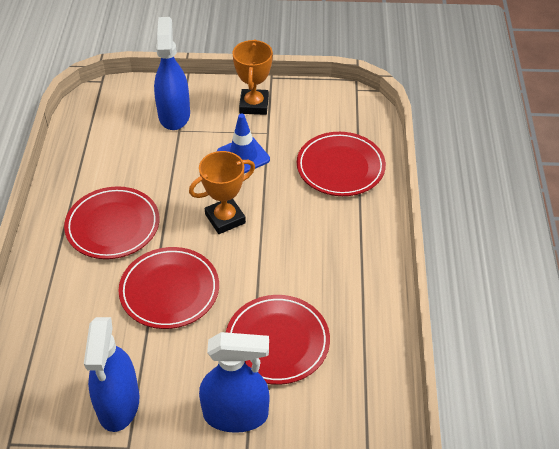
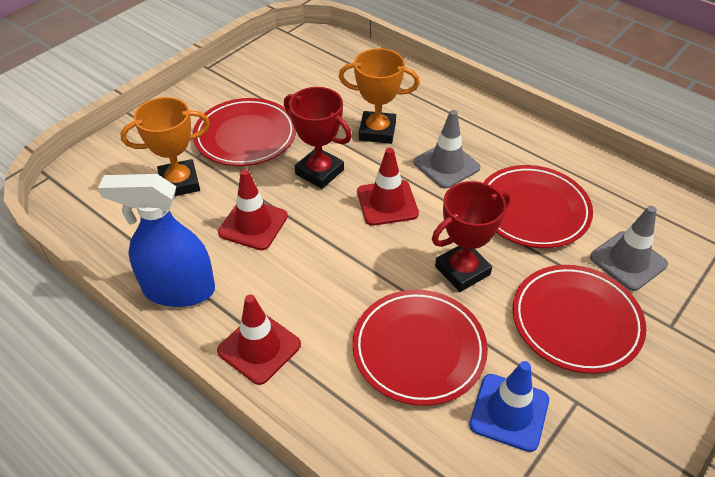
blue spray bottle: [84,317,139,432] [154,17,190,130] [199,332,269,433] = 3 -> [98,174,215,307] = 1
grey traffic cone: none = 0 -> [414,110,481,189] [590,206,668,291] = 2
red traffic cone: none = 0 -> [217,294,301,385] [218,169,288,250] [357,148,419,226] = 3
red trophy: none = 0 -> [284,87,352,189] [432,181,510,292] = 2

